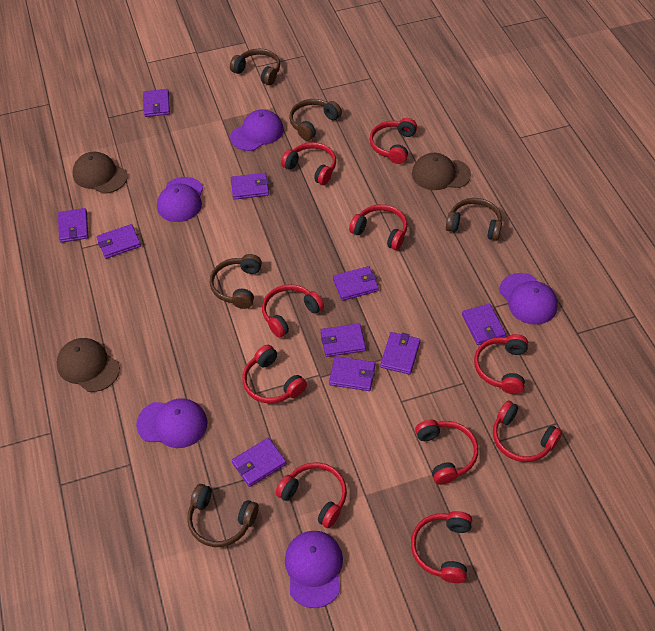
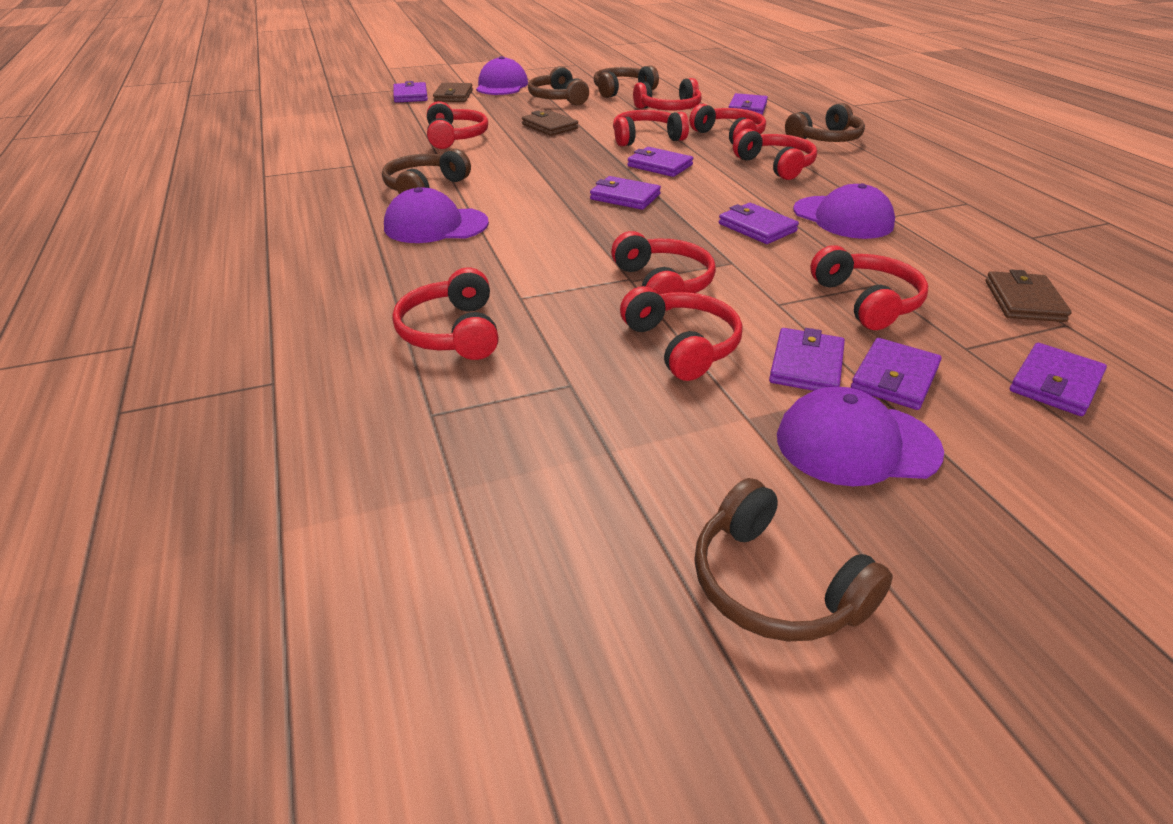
brown cap: [57,338,120,392] [73,151,128,194] [412,153,471,190] = 3 -> none = 0
brown wallet: none = 0 -> [433,83,473,102] [522,110,578,136] [986,269,1072,322] = 3
purple cap: [136,398,208,448] [157,177,203,222] [230,109,284,151] [285,531,343,608] [499,273,558,325] = 5 -> [384,187,489,243] [476,56,528,95] [777,387,944,486] [793,183,895,239] = 4
purple wallet: [58,208,88,243] [97,224,141,259] [143,89,170,117] [231,173,269,200] [232,438,287,487] [320,323,366,357] [329,356,375,391] [333,266,379,301] [380,332,420,375] [462,304,506,345] = 10 -> [393,81,428,103] [590,176,661,210] [627,147,693,177] [719,203,799,244] [729,93,768,115] [769,328,845,391] [851,338,942,410] [1010,343,1107,416] = 8
red headphones: [242,345,307,404] [262,284,324,338] [276,462,347,528] [281,142,336,185] [349,204,407,250] [370,118,417,164] [411,511,472,583] [415,420,478,485] [474,334,528,394] [493,401,562,462] = 10 -> [392,267,499,360] [427,101,488,149] [611,231,716,311] [613,110,689,147] [620,286,743,381] [633,78,702,110] [689,104,766,144] [733,129,817,180] [810,245,928,330] = 9

